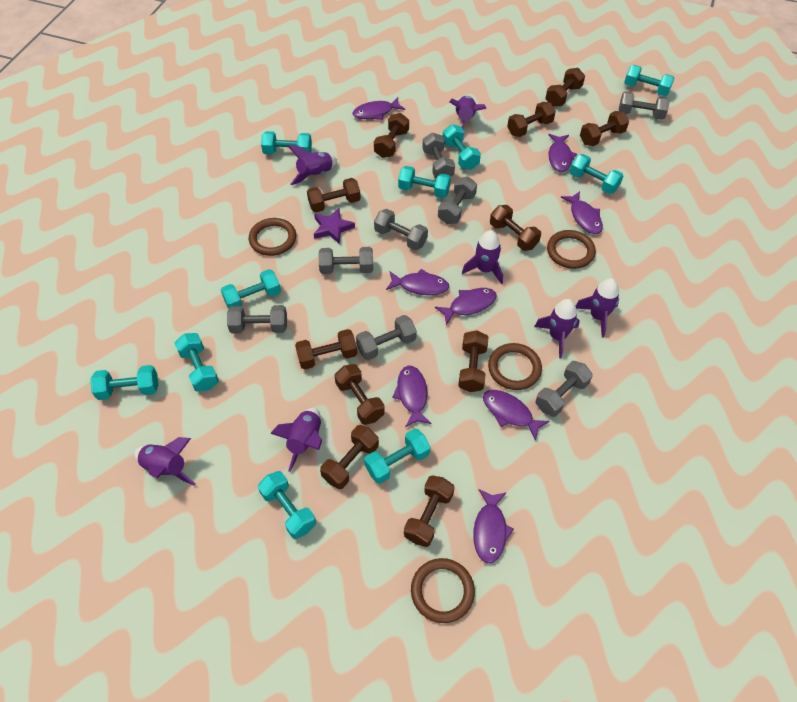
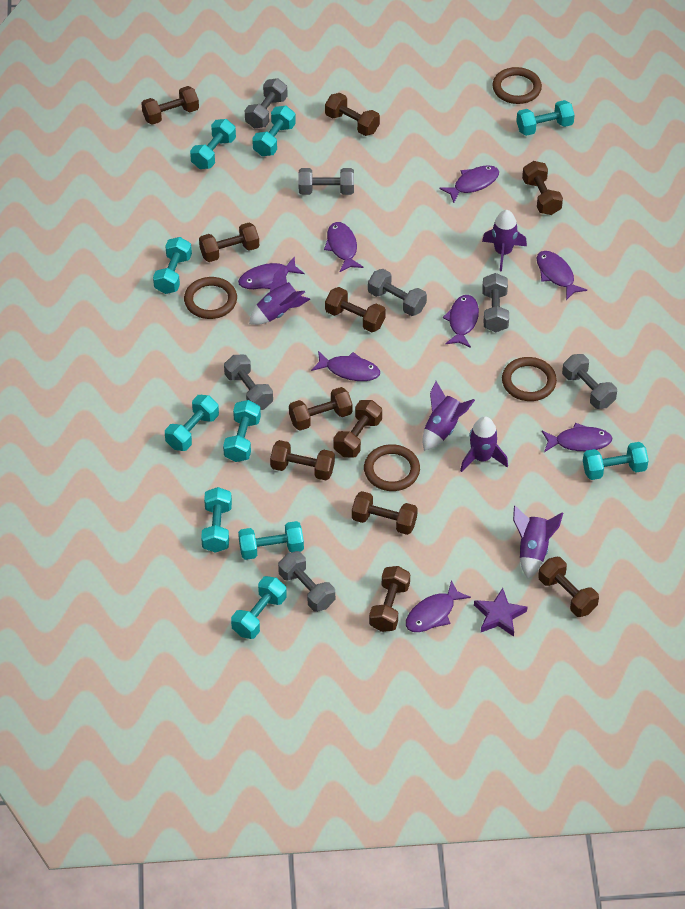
grey dumbbell: [227,305,287,333] [319,247,373,274] [356,315,417,360] [374,209,428,250] [422,133,455,178] [438,177,477,224] [536,361,593,417] [619,92,670,120] = 8 -> [224,355,273,410] [245,78,288,128] [278,551,335,612] [299,168,354,195] [368,269,427,316] [482,273,509,332] [562,354,617,409] = 7
purple rocket: [134,437,195,485] [270,408,322,472] [288,145,337,185] [449,96,486,130] [462,230,503,285] [534,299,580,358] [576,278,619,338] = 7 -> [249,265,310,325] [422,381,475,451] [460,416,508,472] [482,210,527,272] [513,506,563,579] = 5

